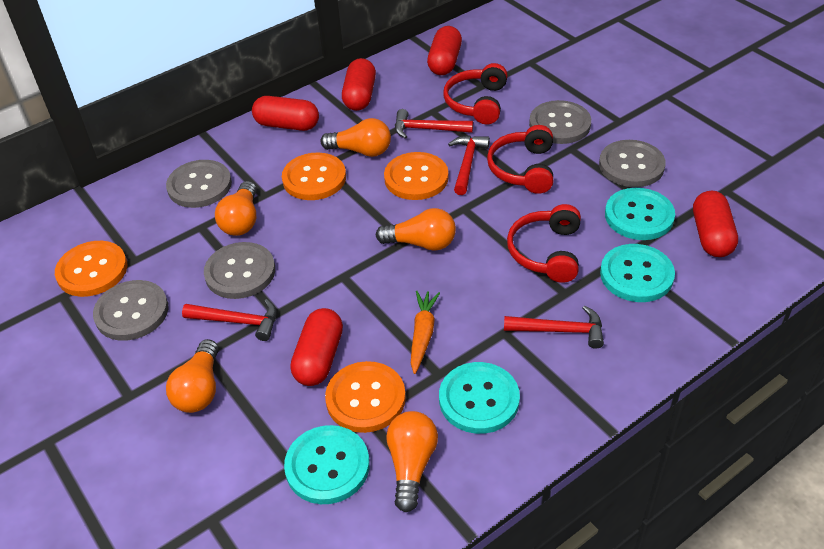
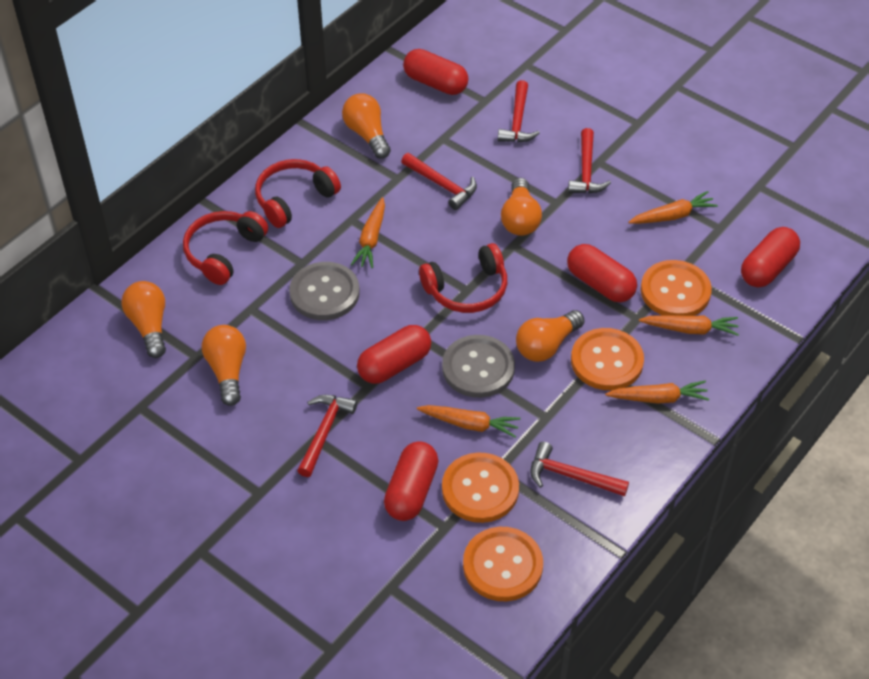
grey button: [93,280,168,341] [166,160,232,208] [204,242,275,299] [529,100,591,144] [599,140,666,187] = 5 -> [289,262,360,320] [442,335,515,398] = 2
orange carrot: [411,291,440,374] = 1 -> [351,197,385,268] [417,405,520,438] [605,381,709,404] [628,191,718,224] [639,315,739,336] = 5
red hammer: [182,299,277,341] [395,109,473,139] [448,136,490,195] [504,306,604,349] = 4 -> [297,395,357,477] [401,153,477,210] [498,80,540,142] [530,442,629,496] [568,128,611,194] = 5
turquoise button: [284,425,370,504] [439,362,520,434] [600,244,675,302] [605,188,675,240] = 4 -> none = 0

